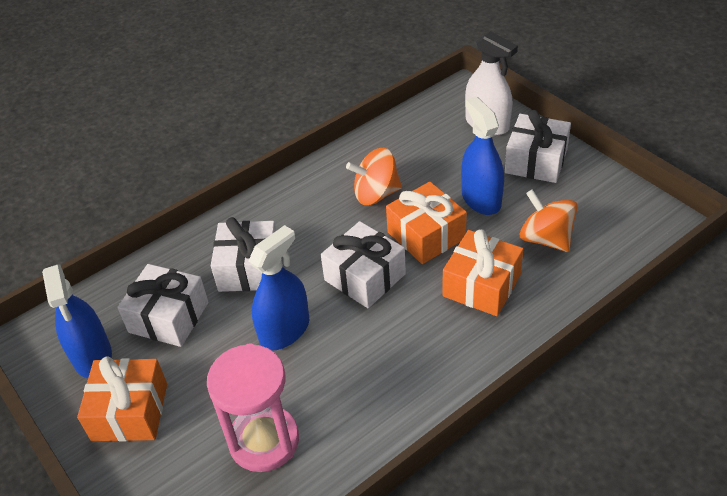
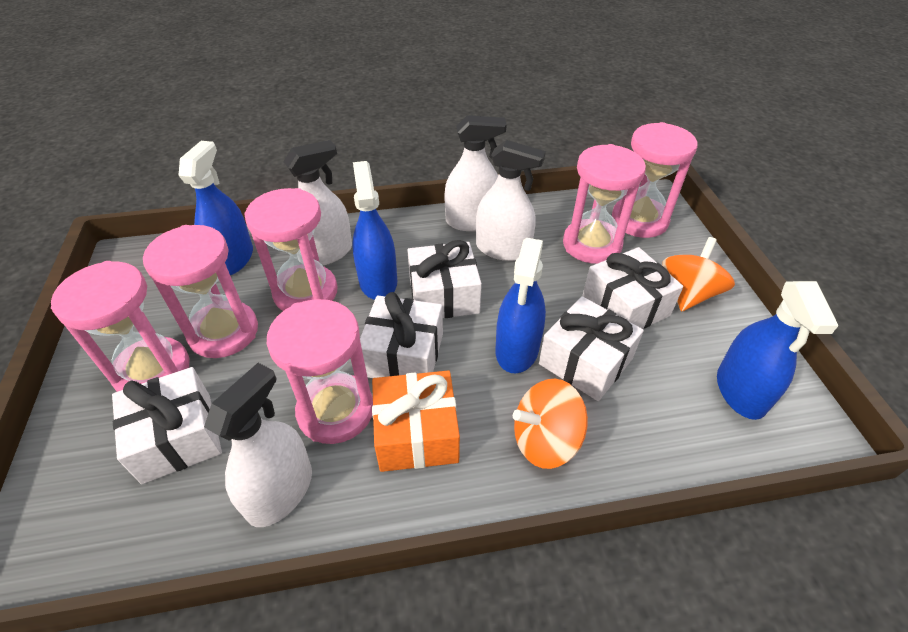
blue spray bottle: [42,264,112,378] [249,225,309,351] [461,96,504,215] = 3 -> [178,141,253,275] [353,161,397,300] [496,238,546,373] [717,281,839,420] = 4
orange gift: [77,356,167,442] [386,182,467,264] [443,229,523,316] = 3 -> [372,371,460,472] = 1
pink hourglass: [207,343,299,472] = 1 -> [51,261,190,392] [143,225,258,358] [244,188,337,311] [267,299,373,444] [563,144,646,264] [612,122,698,238] = 6
white gift: [117,264,209,347] [211,217,276,292] [321,221,406,308] [505,110,571,183] = 4 -> [112,367,222,484] [360,292,443,378] [407,240,482,318] [539,296,644,401] [582,247,683,329] = 5
white spray bottle: [465,31,518,135] = 1 -> [204,363,312,527] [283,140,352,266] [444,115,507,231] [476,140,546,261] = 4

